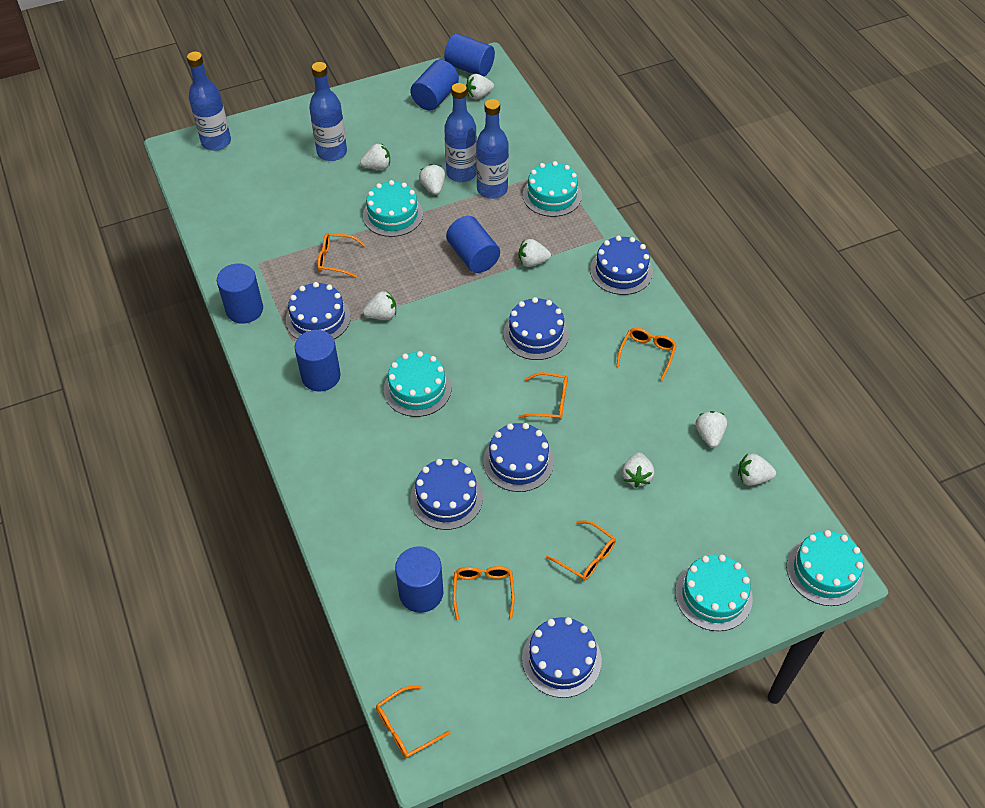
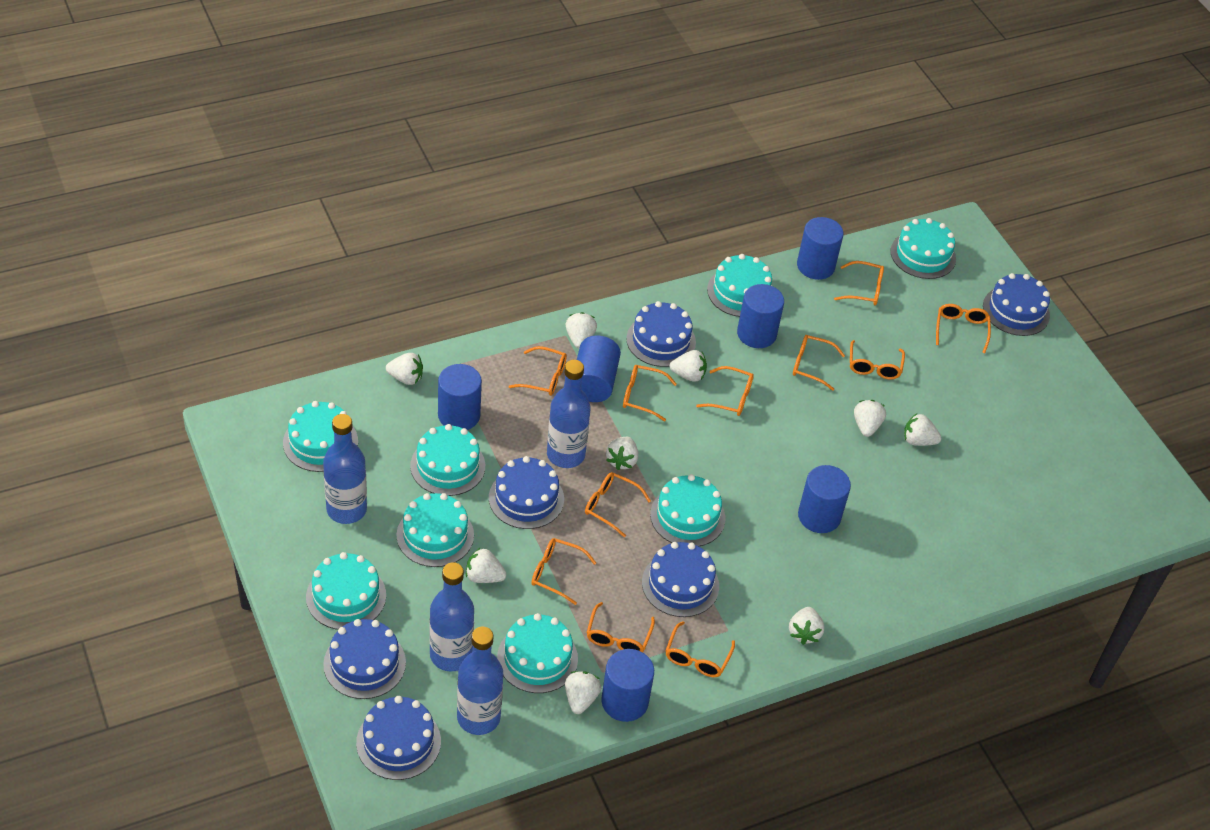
orange glasses: [317,233,365,278] [376,686,451,758] [453,566,515,620] [518,372,568,420] [546,521,616,581] [616,328,677,381] = 6 -> [508,346,567,396] [531,538,596,605] [585,472,651,538] [586,602,655,652] [623,365,677,421] [665,621,735,677] [696,366,754,416] [793,335,845,391] [834,261,884,305] [850,340,905,380] [936,304,991,353] = 11
turquoise cake: [363,180,423,237] [384,351,451,417] [523,161,582,217] [675,555,753,631] [786,530,864,606] = 5 -> [283,401,358,472] [306,552,386,630] [397,493,474,567] [410,424,485,496] [497,613,578,693] [650,474,725,546] [707,254,772,317] [891,218,956,279] = 8
white strawberry: [360,143,390,170] [363,291,396,320] [419,164,445,195] [466,74,494,99] [519,239,551,267] [622,453,654,488] [695,411,727,448] [738,453,776,486] = 8 -> [386,353,423,385] [466,548,507,583] [565,671,601,714] [566,312,597,349] [606,437,638,470] [670,350,707,382] [789,607,824,645] [854,400,886,437] [904,413,941,446] = 9

